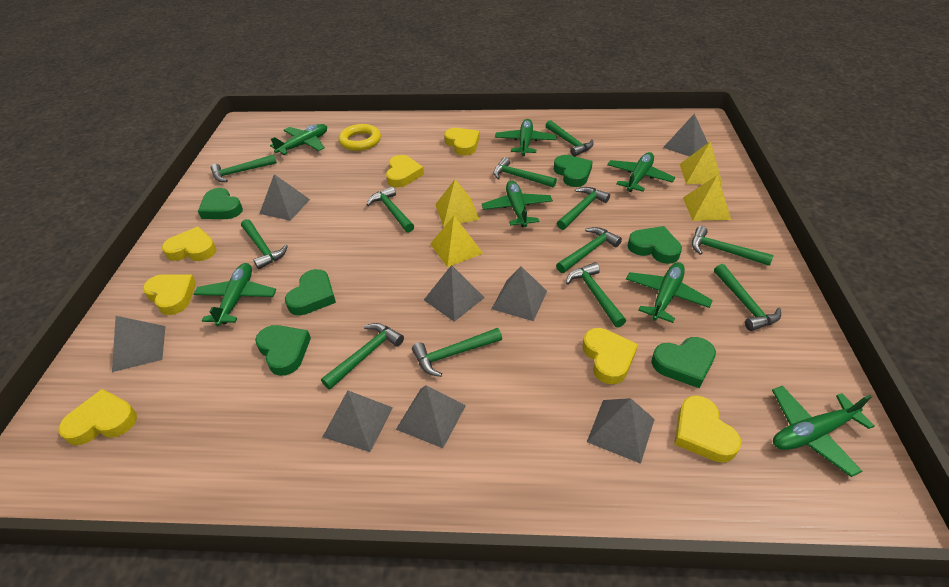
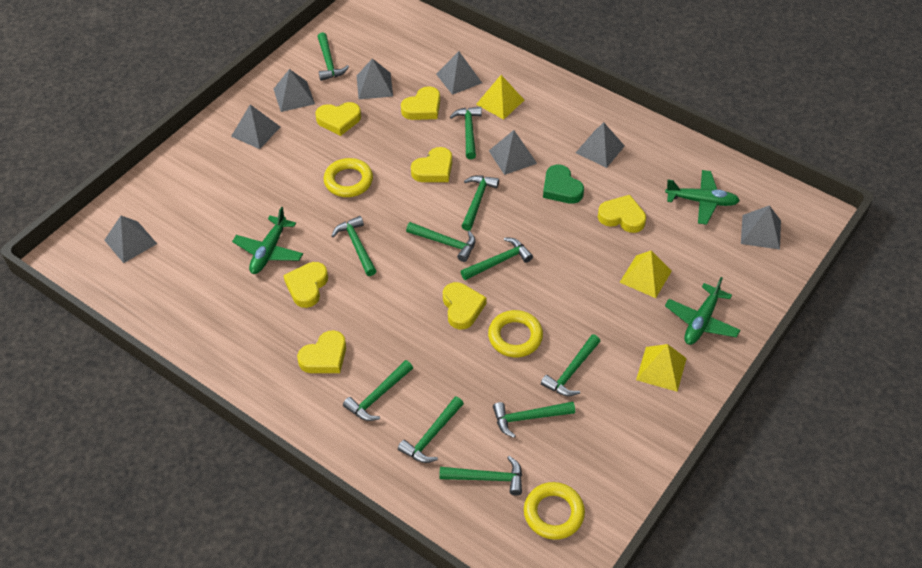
green hammer: [211,154,277,182] [241,219,288,269] [321,323,404,389] [367,186,414,233] [412,328,502,377] [493,157,557,188] [545,120,594,156] [556,227,622,273] [557,187,610,230] [566,262,626,327] [692,226,774,266] [714,264,781,331] = 12 -> [317,32,349,81] [332,216,376,276] [343,360,413,421] [398,396,464,463] [406,222,475,262] [439,456,522,496] [450,106,482,159] [460,237,533,280] [462,175,499,231] [493,402,575,438] [541,334,601,396] = 11
green heart: [198,188,243,219] [255,325,311,376] [285,269,336,315] [554,155,593,187] [627,226,682,264] [651,337,716,388] = 6 -> [543,165,584,204] = 1
green plane: [193,263,276,326] [270,124,327,155] [482,180,553,227] [495,119,557,156] [607,152,675,192] [626,262,713,323] [772,386,875,477] = 7 -> [232,207,303,274] [665,170,740,225] [665,277,740,345] = 3
yellow pyramid: [430,216,483,267] [435,179,480,227] [680,141,723,185] [683,175,731,221] = 4 -> [476,75,524,120] [619,251,672,298] [636,344,687,392] = 3
yellow ring: [338,124,381,151] = 1 -> [324,158,373,197] [488,310,543,357] [524,482,585,540] = 3

